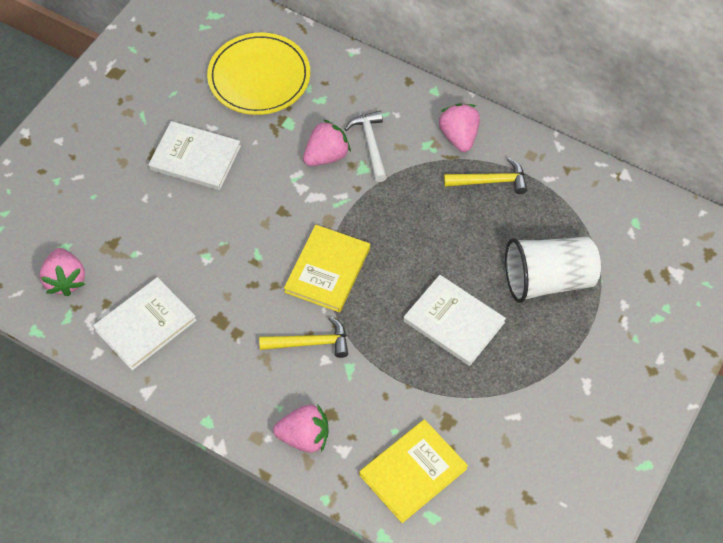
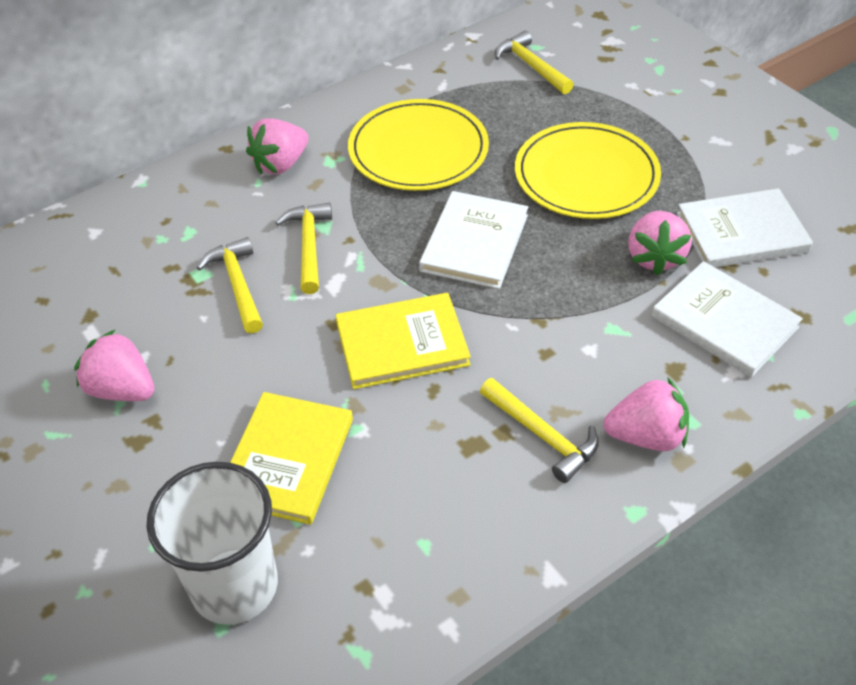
white hammer: [345,111,387,182] = 1 -> none = 0
yellow hammer: [259,316,348,358] [444,158,527,194] = 2 -> [197,237,263,333] [275,202,332,294] [480,378,599,483] [495,31,574,94] = 4
yellow plate: [207,33,310,115] = 1 -> [348,99,489,191] [515,122,661,219] = 2

